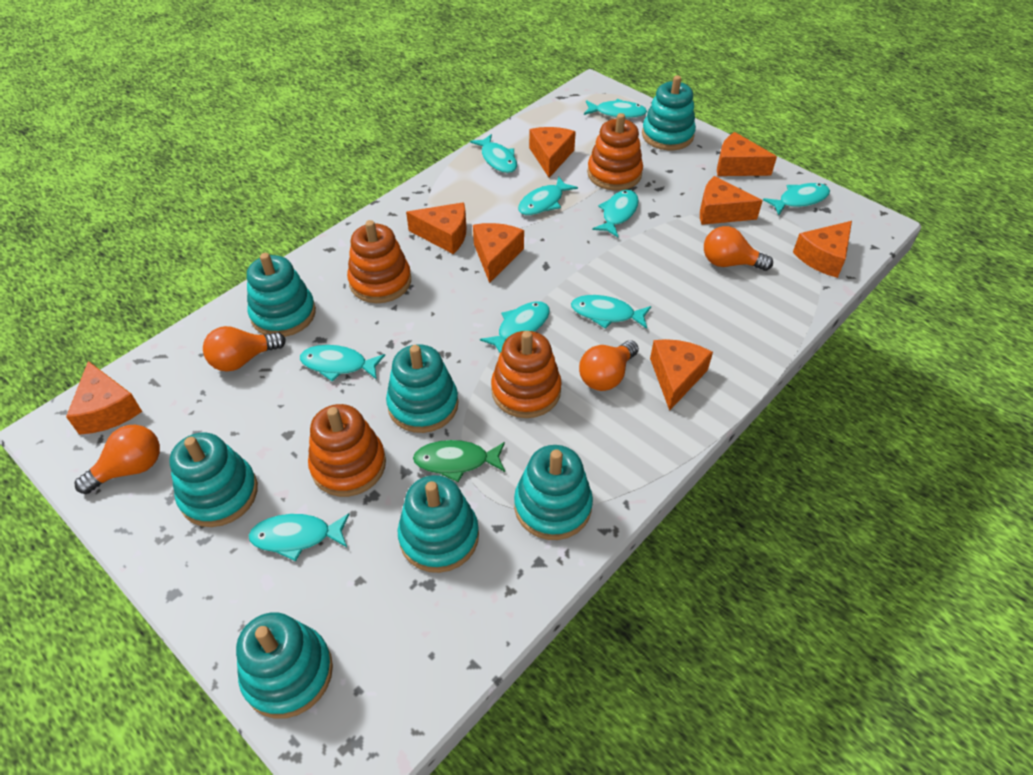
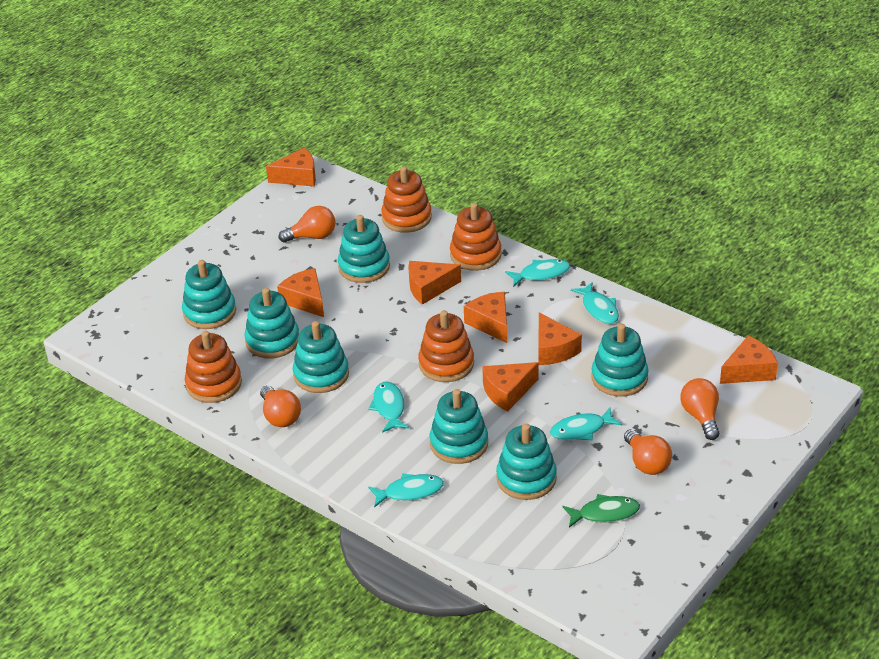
orange cheese: [66,361,142,435] [406,202,466,254] [473,223,524,283] [529,127,576,178] [650,339,713,411] [700,176,763,225] [717,132,777,176] [793,221,852,278] = 8 -> [266,147,316,186] [277,268,324,317] [408,261,461,305] [464,292,507,343] [482,362,538,412] [538,312,582,365] [720,336,778,384] = 7
turquoise fish: [248,513,350,561] [300,345,385,382] [470,134,517,173] [480,302,550,353] [518,176,578,215] [571,295,651,329] [584,99,647,119] [593,190,639,237] [763,183,830,215] = 9 -> [368,382,409,433] [368,473,444,508] [505,259,570,287] [550,408,622,441] [571,282,619,324] = 5

